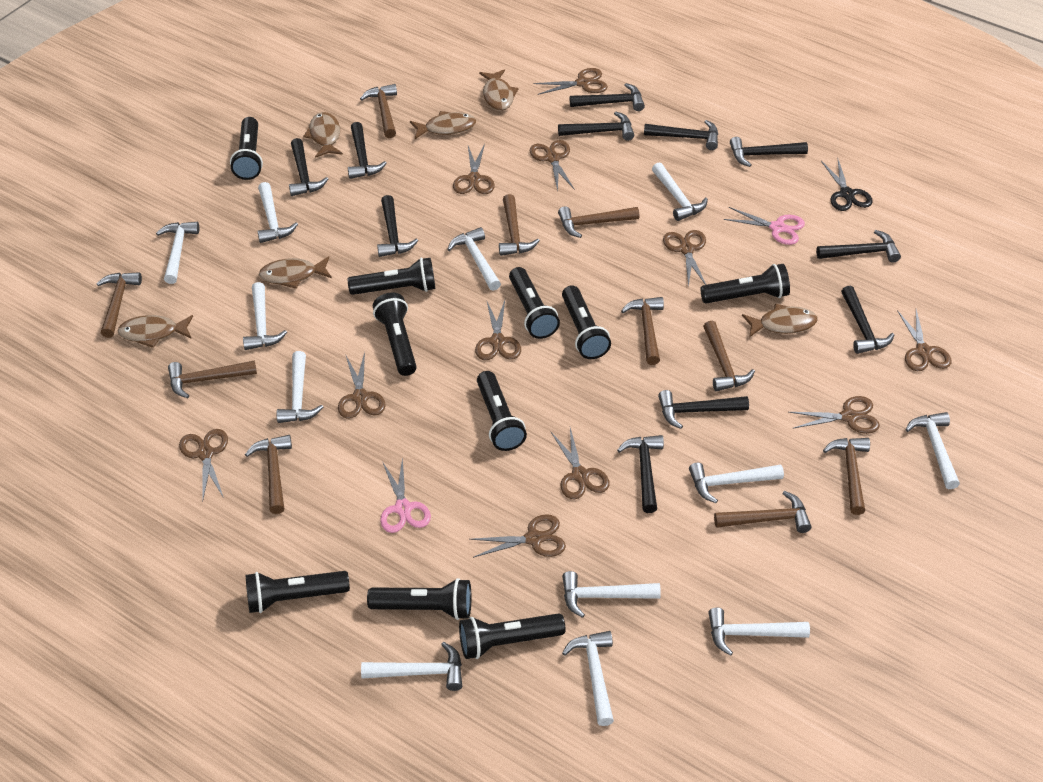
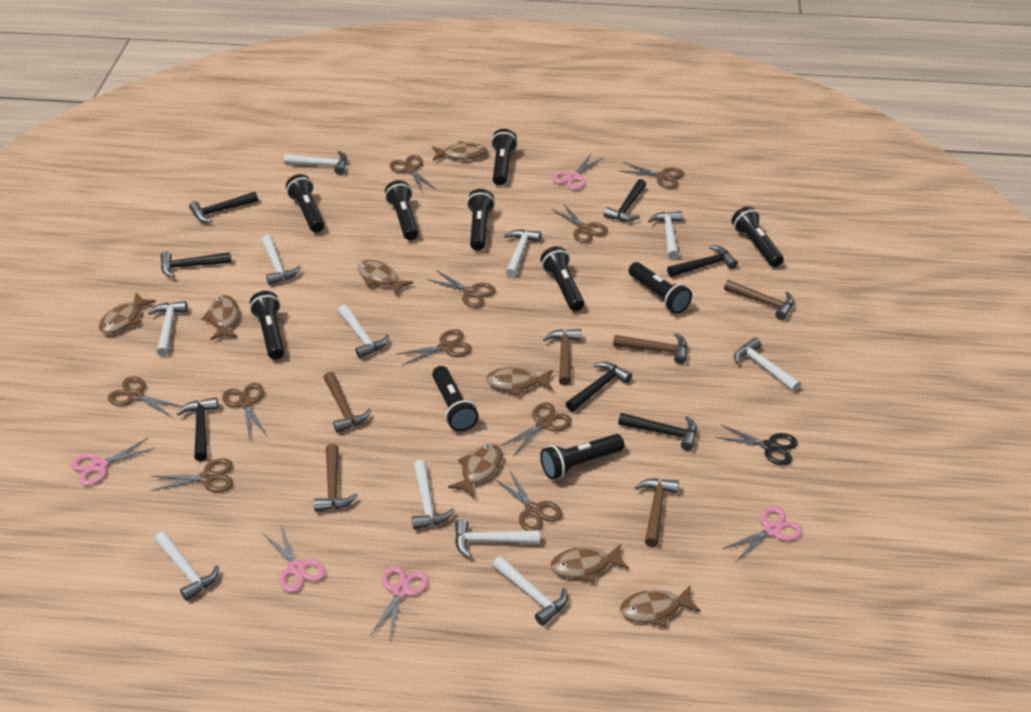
black hammer: [289,138,328,196] [348,122,387,179] [377,195,418,257] [558,112,634,141] [570,83,645,111] [617,435,664,513] [644,120,718,150] [658,390,749,429] [730,137,808,167] [816,230,901,263] [841,285,894,354] = 11 -> [160,251,231,278] [177,397,218,461] [189,192,258,223] [566,362,632,412] [604,179,646,222] [618,413,697,451] [667,245,738,277] = 7
brown fish: [117,315,193,348] [259,256,332,289] [303,112,343,158] [410,111,476,139] [479,69,519,111] [742,303,817,338] = 6 -> [99,293,156,334] [202,295,239,340] [357,260,414,295] [432,141,488,161] [448,443,502,498] [486,367,553,396] [551,544,629,583] [620,585,701,627] = 8
brown hammer: [96,272,142,338] [168,360,257,398] [245,435,292,514] [360,84,397,138] [499,194,540,256] [558,206,639,238] [621,297,664,365] [703,321,755,391] [714,491,812,533] [823,438,870,515] = 10 -> [314,444,358,512] [323,372,371,433] [543,329,581,386] [613,333,687,364] [635,478,679,547] [724,280,794,320] = 6
brown scissors: [179,429,228,499] [338,352,386,419] [453,144,495,194] [469,514,566,558] [475,300,521,360] [530,140,575,191] [534,68,608,95] [551,428,610,500] [663,230,706,288] [789,396,880,434] [897,310,951,371] = 11 -> [108,376,183,417] [151,458,233,492] [222,383,267,436] [390,155,436,193] [397,329,472,366] [427,270,496,308] [494,471,562,531] [500,402,572,456] [551,203,608,243] [620,162,684,189] = 10
pink scissors: [380,457,431,533] [723,207,805,245] = 2 -> [71,438,155,486] [263,527,326,593] [370,566,429,638] [552,154,603,190] [722,506,803,562] = 5
white hammer: [156,222,199,284] [243,282,287,350] [257,182,298,243] [277,351,323,423] [361,642,462,691] [447,227,501,291] [562,571,661,618] [562,631,614,726] [652,162,708,221] [689,463,784,503] [708,608,810,656] [905,412,960,489] = 12 -> [148,301,188,356] [154,532,219,601] [261,235,301,285] [284,151,347,175] [338,305,389,359] [412,460,455,530] [455,519,540,558] [492,556,568,626] [504,229,541,277] [648,211,682,259] [734,338,801,392] = 11

